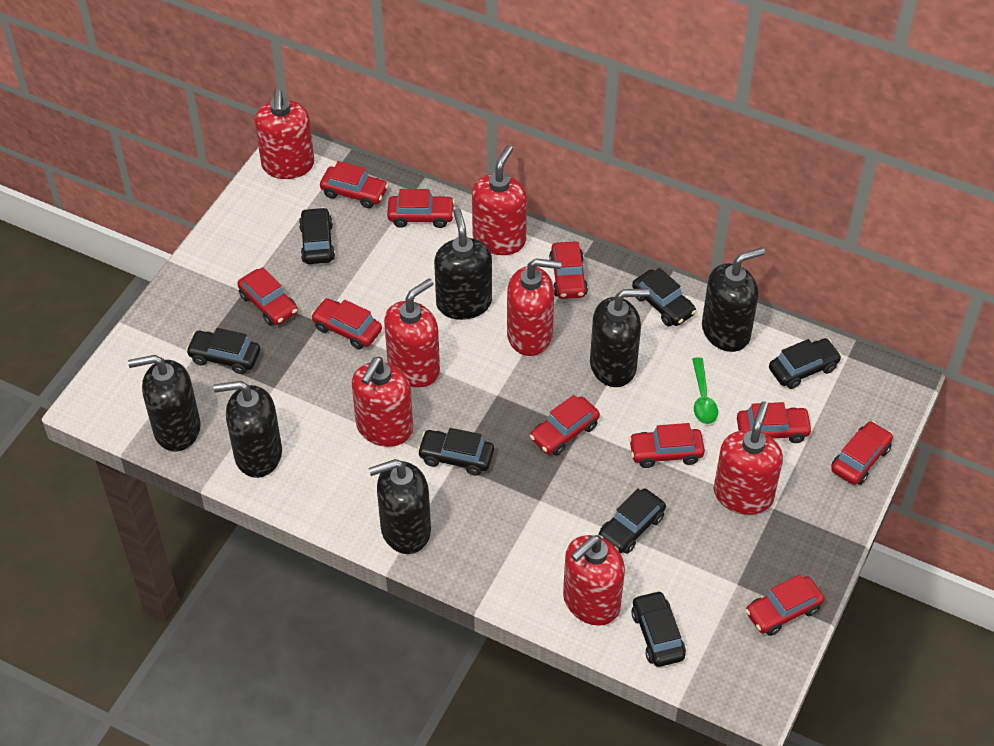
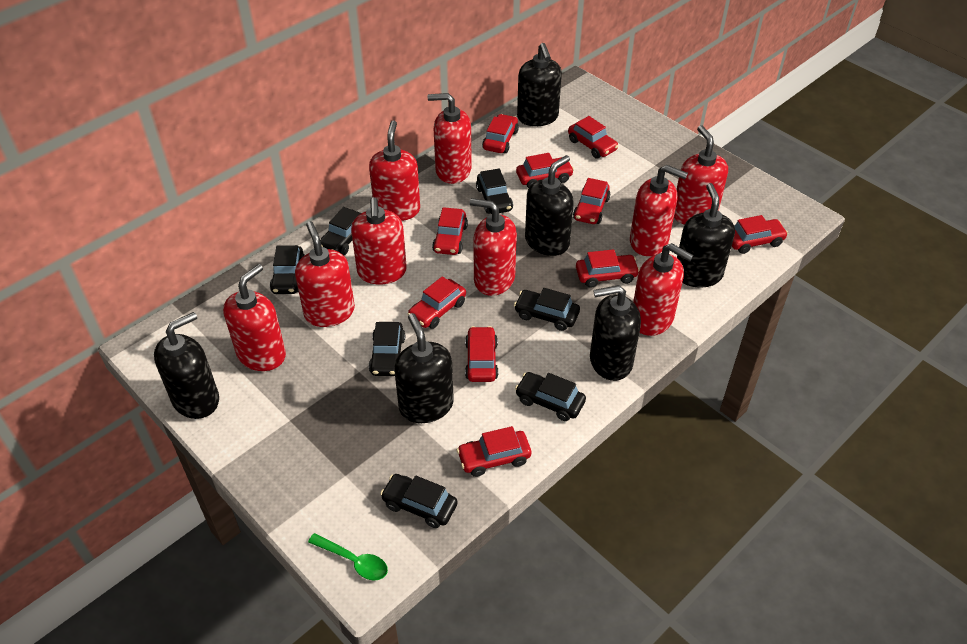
red soap dispenser: [255,89,314,179] [352,357,413,447] [384,278,440,387] [472,145,527,255] [507,258,562,356] [563,535,625,626] [714,402,783,515] = 7 -> [223,264,286,371] [295,221,355,327] [351,197,407,284] [369,120,420,221] [428,93,472,184] [470,198,517,296] [630,165,688,256] [633,243,694,336] [674,125,728,225] = 9

